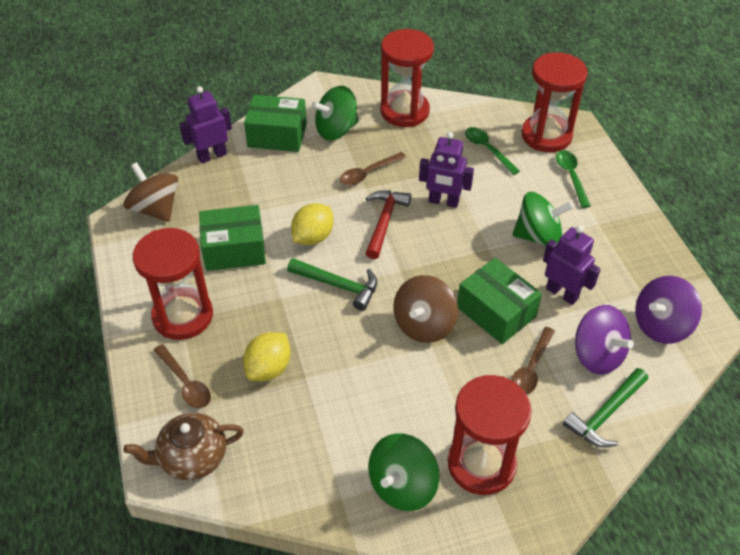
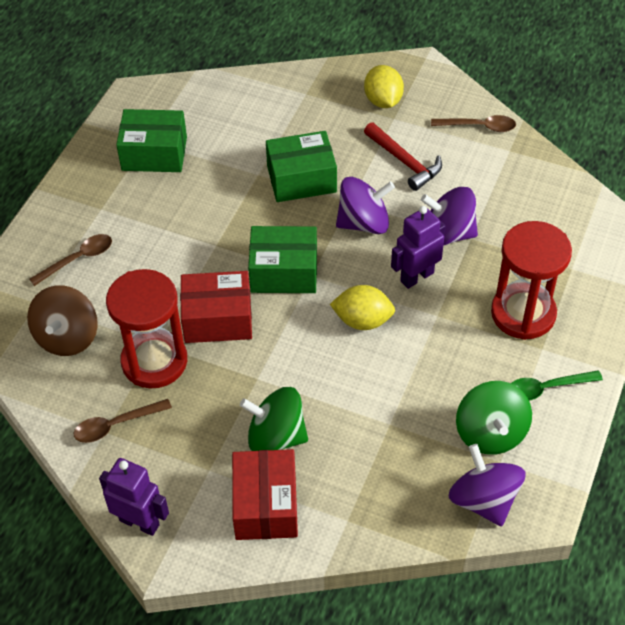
brown spinning top: [123,162,178,222] [394,275,458,343] = 2 -> [27,285,98,356] = 1
brown teapot: [123,413,244,480] = 1 -> none = 0
green hammer: [287,258,377,311] [563,368,648,447] = 2 -> none = 0
green spinning top: [311,86,358,140] [368,433,440,511] [512,192,573,246] = 3 -> [240,387,308,451] [456,381,532,455] = 2
green spoon: [465,127,520,175] [556,150,591,208] = 2 -> [511,370,603,401] = 1
purple robot: [179,86,232,164] [419,132,474,208] [543,225,601,305] = 3 -> [99,458,169,536] [391,206,446,289] = 2
purple spinning top: [575,305,634,375] [635,276,702,344] = 2 -> [336,177,395,234] [421,187,478,246] [449,444,526,527] = 3
red box: none = 0 -> [180,271,252,343] [232,449,298,540] = 2
red hourglass: [133,228,213,340] [381,29,434,127] [448,375,532,495] [521,52,588,152] = 4 -> [106,269,187,389] [491,221,572,340] = 2

